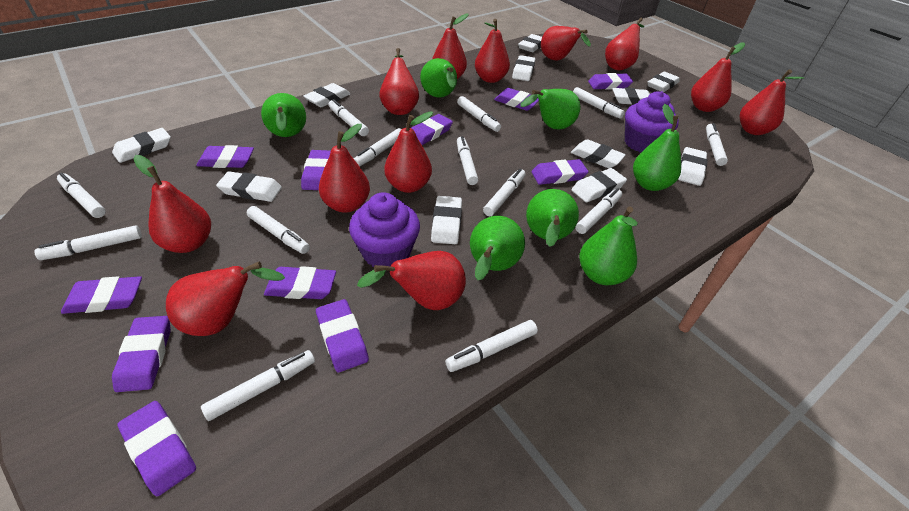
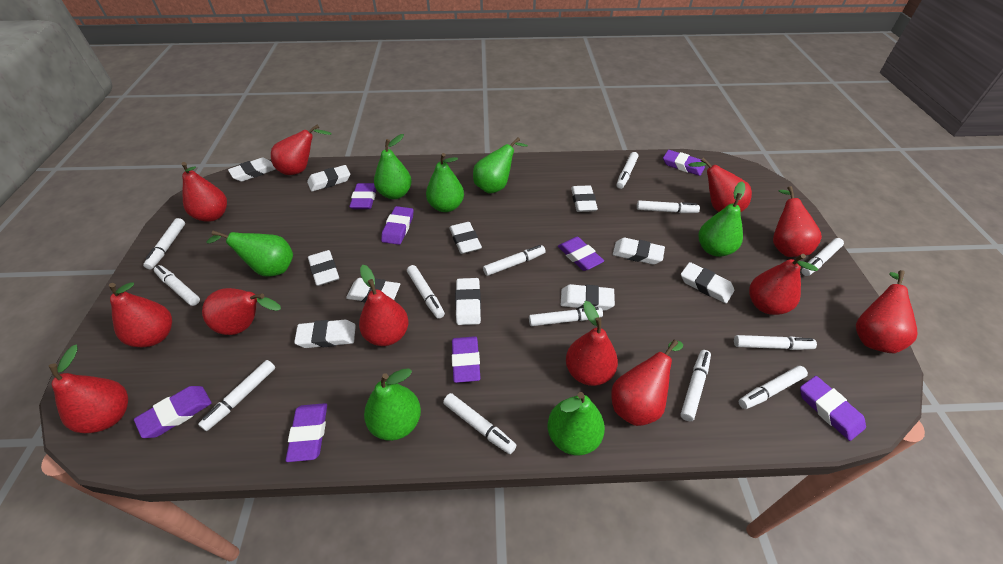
purple cupcake: [349,192,420,267] [625,91,679,152] = 2 -> none = 0
purple eraser: [61,276,142,314] [112,316,171,392] [118,401,196,496] [196,145,254,168] [264,266,336,299] [301,150,331,190] [316,299,369,372] [412,114,453,145] [494,88,539,111] [531,159,588,185] [588,73,633,90] = 11 -> [134,386,212,438] [286,403,327,462] [349,183,376,209] [381,206,414,245] [452,336,481,383] [558,237,604,271] [663,150,705,176] [800,376,866,441] = 8

